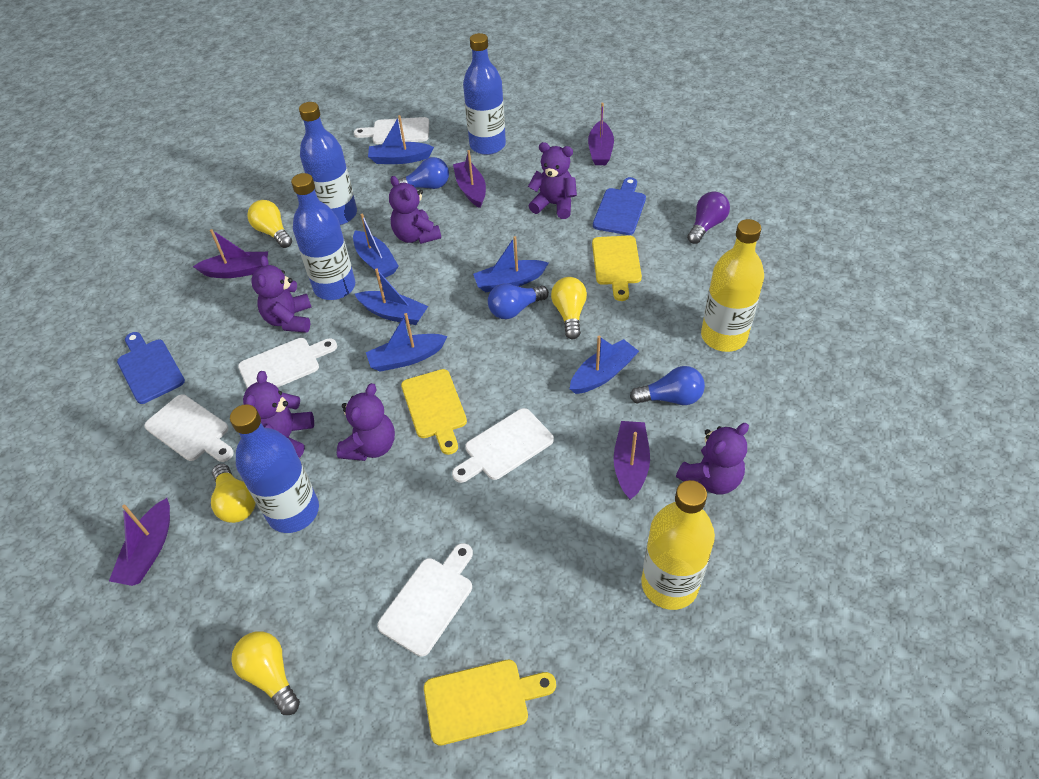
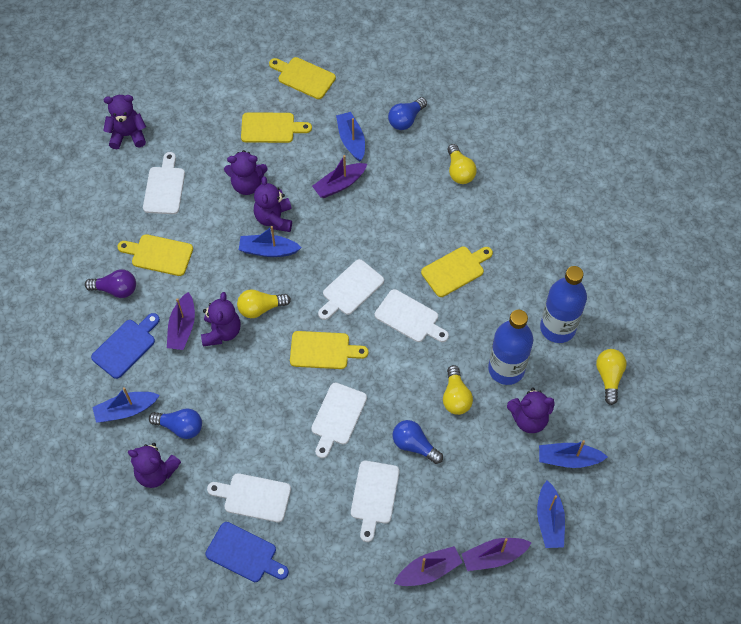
blue boat: [353,214,399,278] [355,268,428,325] [366,313,448,372] [368,115,434,164] [473,236,549,292] [570,336,639,394] = 6 -> [92,387,160,423] [239,226,302,257] [336,112,365,162] [537,480,565,548] [539,440,607,468] = 5
blue bottle: [230,404,319,533] [291,173,355,300] [299,102,357,225] [463,33,506,155] = 4 -> [488,310,533,385] [540,266,587,343] = 2
purple boat: [109,498,170,586] [193,229,268,278] [453,150,486,208] [588,103,614,165] [614,421,650,500] = 5 -> [167,292,195,350] [312,155,367,198] [394,546,463,586] [462,538,532,571] = 4
white cutting board: [144,394,234,462] [238,338,337,388] [354,117,429,144] [377,543,473,657] [452,408,554,483] = 5 -> [143,152,185,214] [207,473,291,522] [311,383,367,458] [318,259,384,320] [351,461,399,542] [375,289,449,342] = 6
yellow bottle: [641,480,715,610] [701,219,764,352] = 2 -> none = 0
yellow cutting board: [401,369,467,455] [424,660,556,745] [592,236,642,301] = 3 -> [117,234,193,276] [241,113,312,143] [269,57,336,99] [290,331,369,369] [421,246,493,297] = 5

